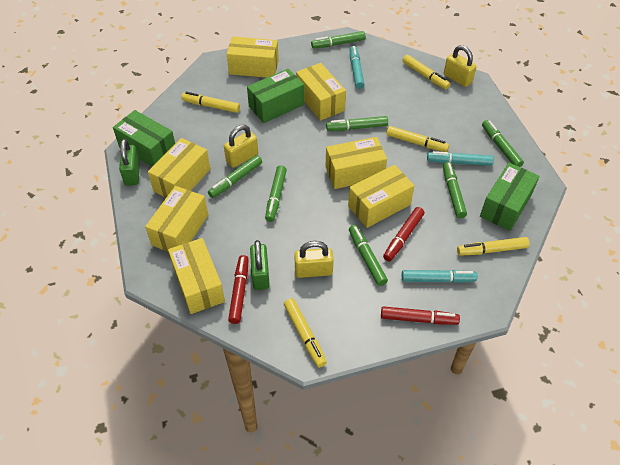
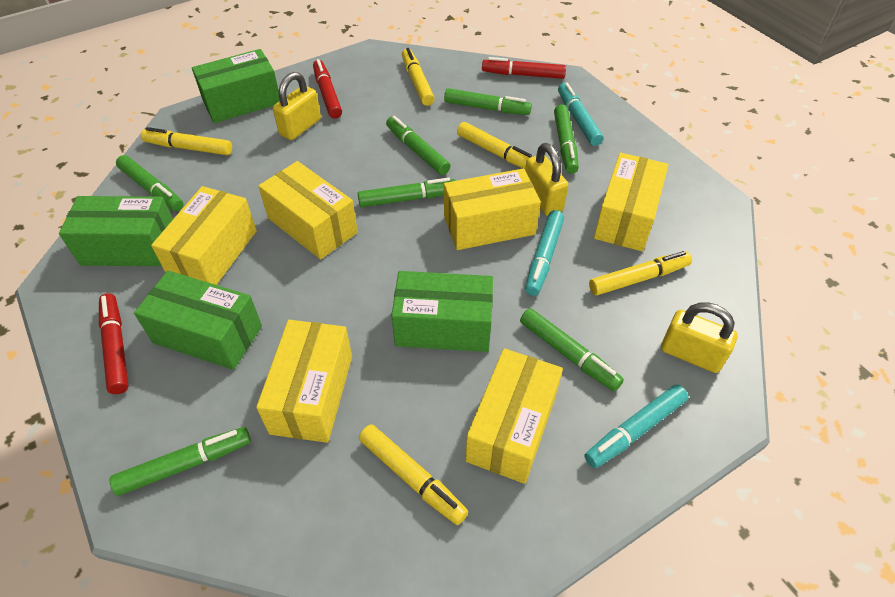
green box: [113,110,175,167] [247,69,304,123] [480,163,540,231] = 3 -> [59,196,173,266] [134,271,262,370] [192,49,280,123] [392,271,493,352] = 4
green padlock: [119,139,140,186] [250,240,270,290] = 2 -> none = 0
yellow box: [145,186,208,252] [148,138,210,198] [168,238,225,314] [227,37,279,78] [296,63,346,121] [326,137,387,189] [348,165,414,228] = 7 -> [151,186,257,285] [256,320,352,443] [258,161,358,259] [444,169,541,250] [465,348,563,484] [594,153,668,251] = 6

